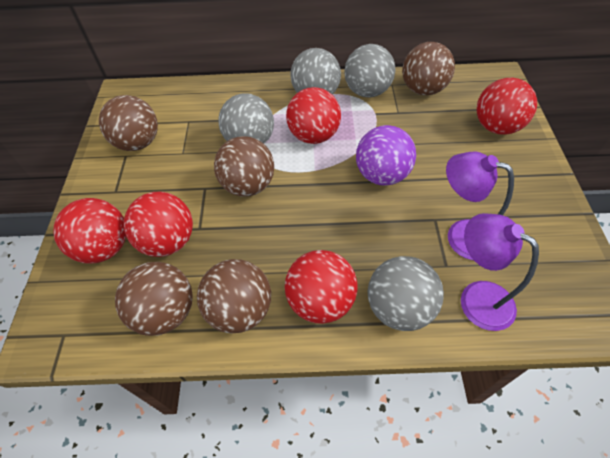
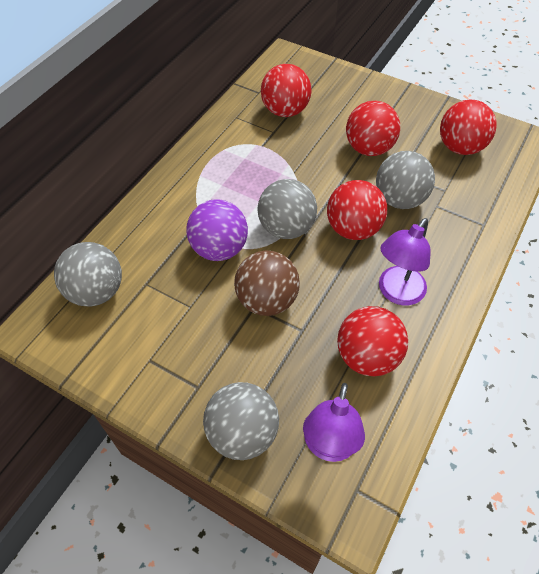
brown ball: [99,95,158,151] [115,262,193,336] [197,259,271,334] [214,136,274,197] [402,42,455,95] = 5 -> [234,251,300,316] = 1

